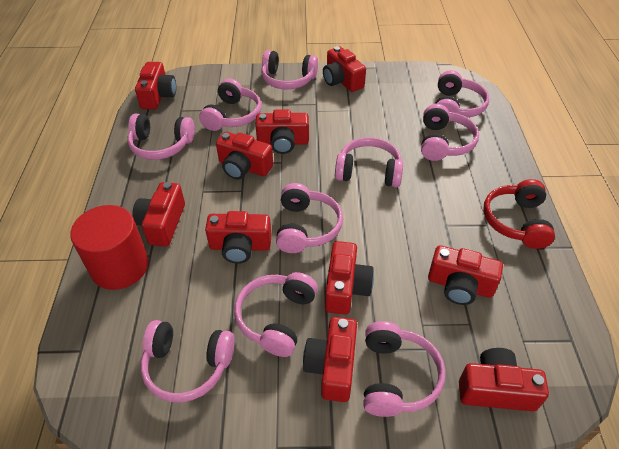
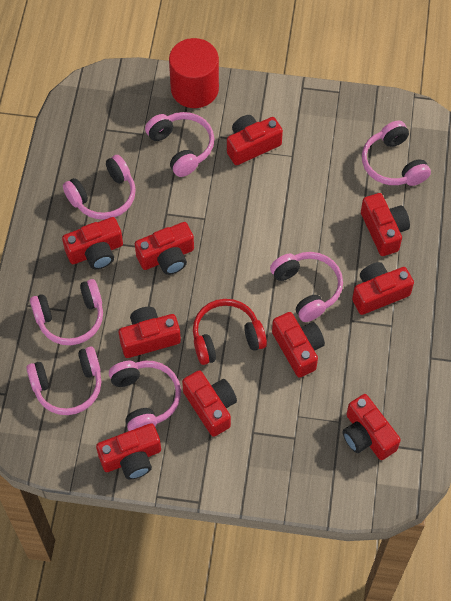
pink headphones: [127,113,195,160] [140,320,235,402] [199,79,261,131] [234,272,318,357] [261,50,318,90] [276,183,343,253] [335,137,403,187] [363,321,446,417] [421,104,479,161] [435,70,489,122] = 10 -> [26,347,101,415] [30,279,103,345] [63,155,136,220] [109,361,181,431] [145,112,214,177] [270,252,343,322] [362,121,431,186] = 7

